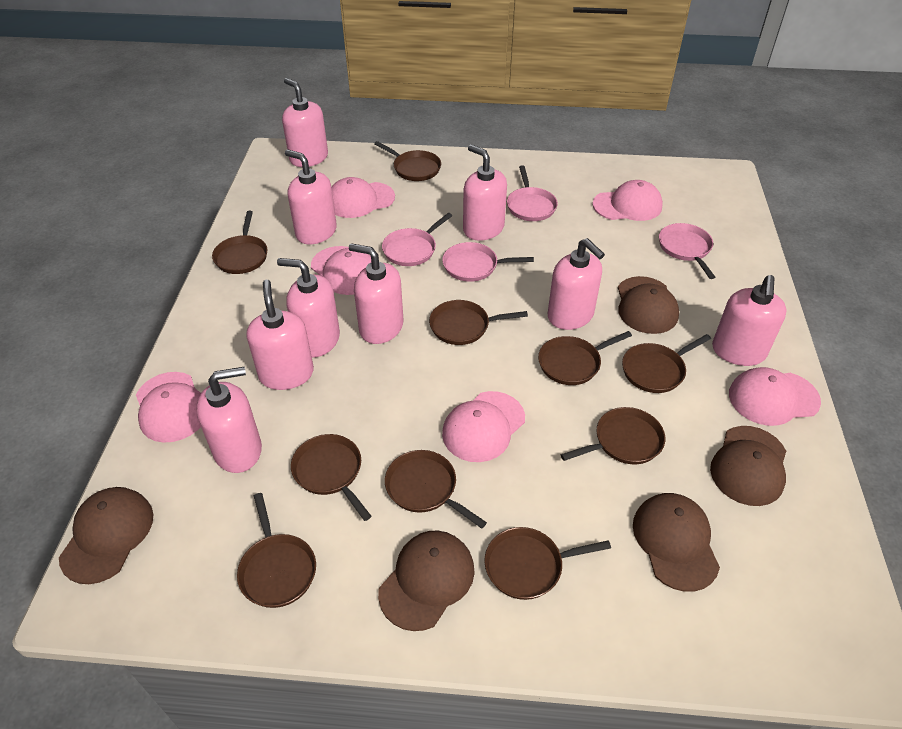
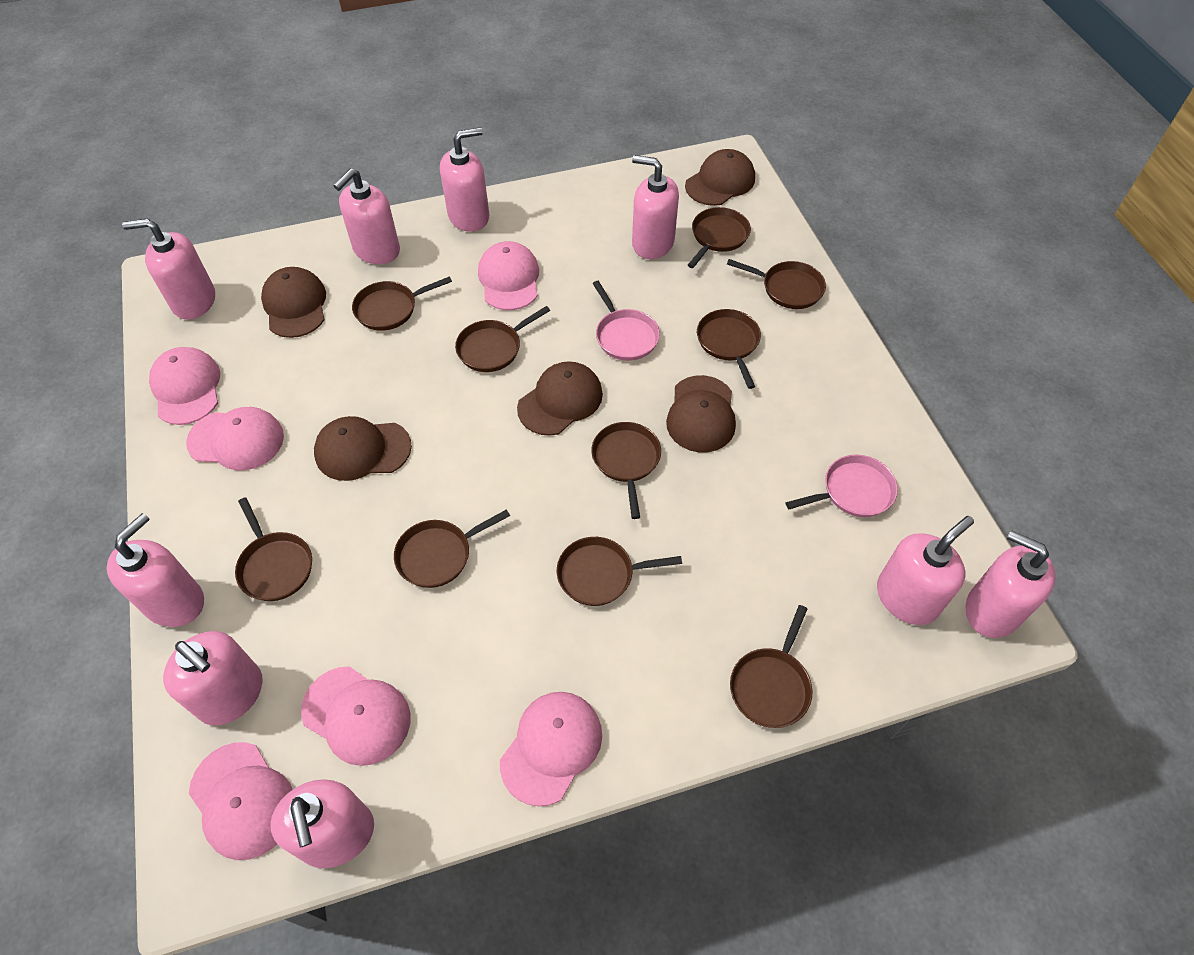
pink pan: [382,213,453,266] [442,242,534,282] [507,165,558,221] [659,223,715,279] = 4 -> [592,281,660,361] [786,455,898,517] = 2

